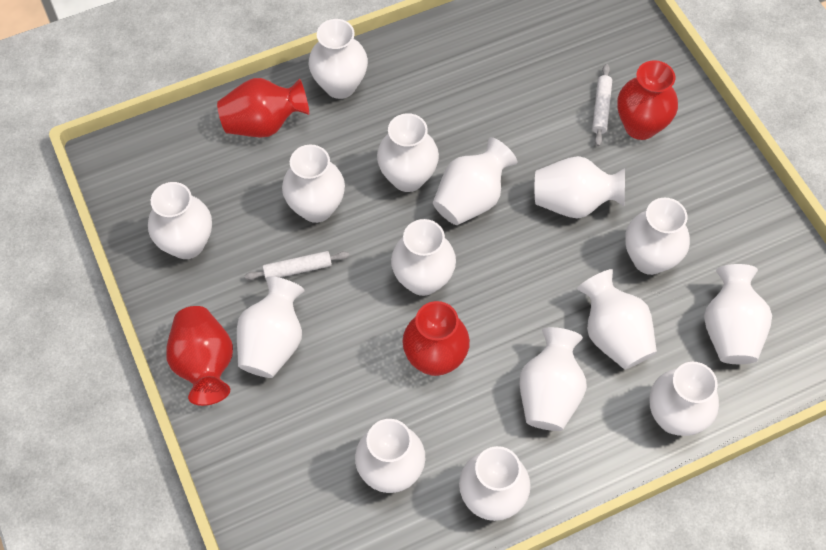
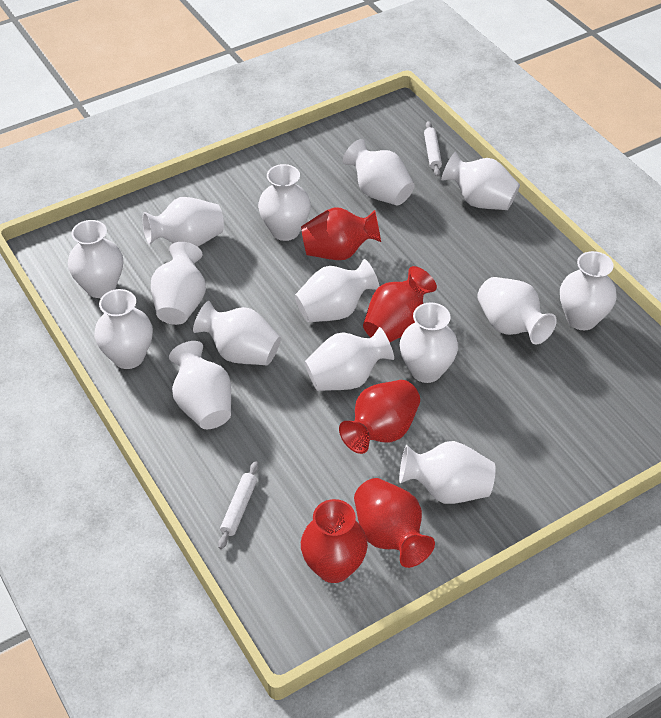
red vase: [166,306,233,406] [217,78,309,138] [402,301,470,376] [617,60,678,140] = 4 -> [301,207,381,260] [301,499,368,583] [339,380,420,454] [354,478,435,568] [363,266,437,342] = 5

